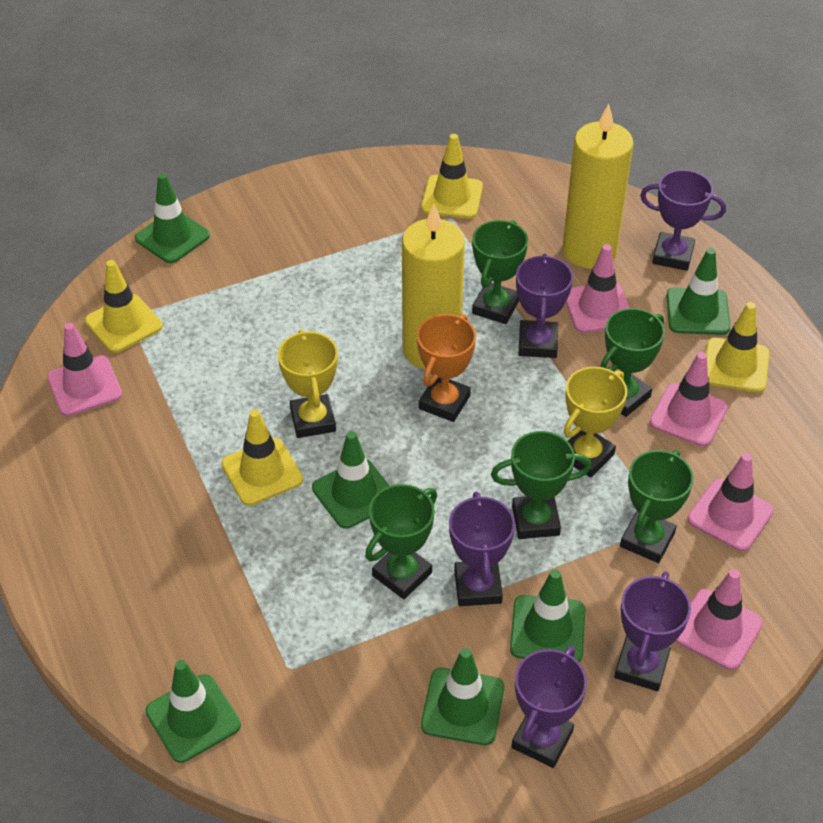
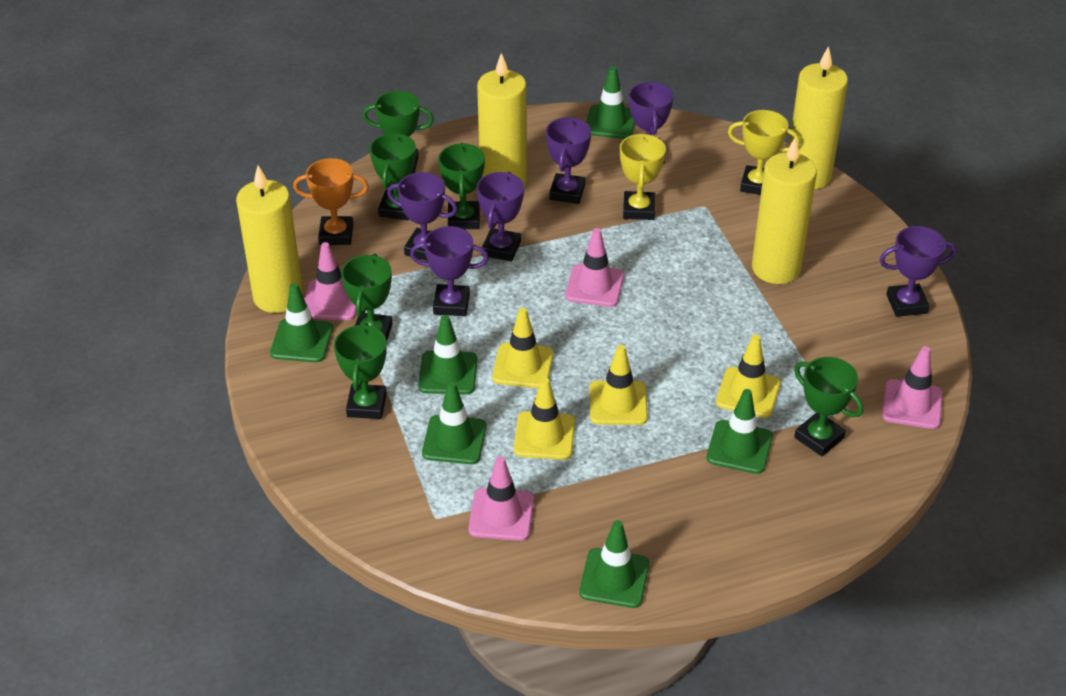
green trophy: [365,484,437,599] [472,220,528,324] [491,431,592,539] [600,308,665,417] [620,450,694,563] = 5 -> [334,323,387,419] [341,254,393,343] [363,91,434,174] [370,133,416,220] [438,143,485,229] [794,357,863,456] = 6
pink traffic cone: [47,323,122,416] [566,244,630,333] [649,352,728,447] [675,569,763,670] [687,453,774,551] = 5 -> [305,242,356,320] [469,456,534,541] [565,228,624,307] [882,346,943,429] = 4
purple trophy: [449,492,515,606] [511,646,587,768] [516,254,573,358] [614,572,691,691] [640,170,726,271] = 5 -> [387,172,458,261] [410,226,489,316] [477,172,524,261] [546,117,591,204] [629,82,673,164] [879,226,956,317] = 6
yellow candle: [402,204,465,370] [563,104,633,269] = 2 -> [236,166,303,313] [477,53,527,187] [752,137,817,284] [789,46,848,190] = 4

